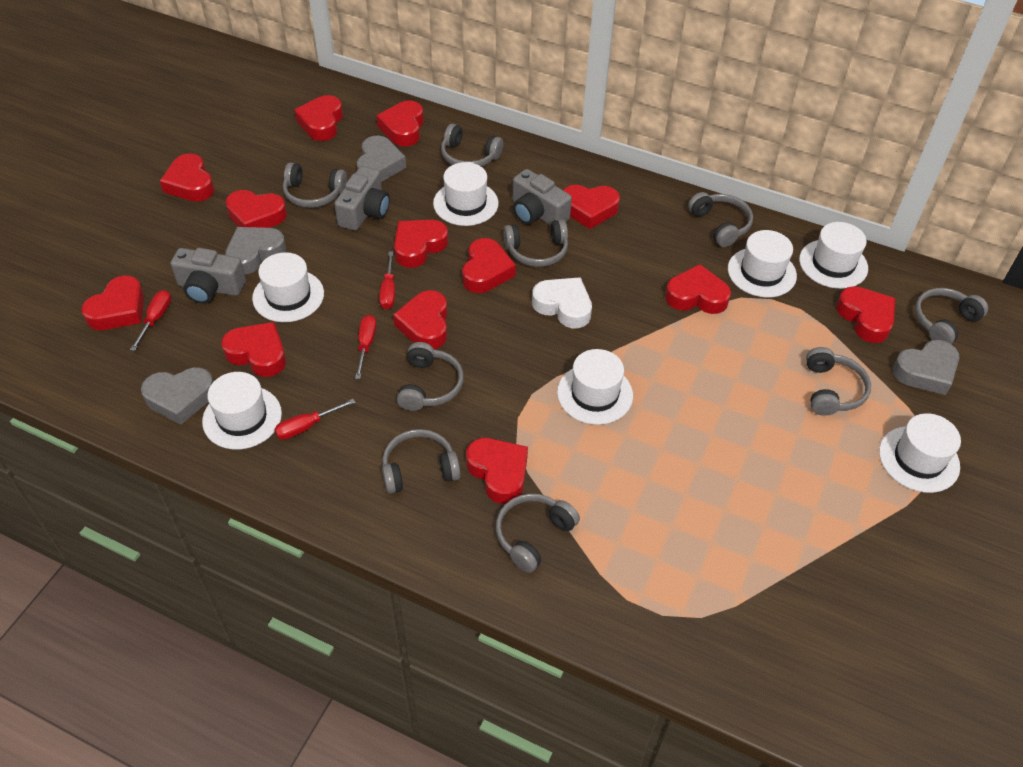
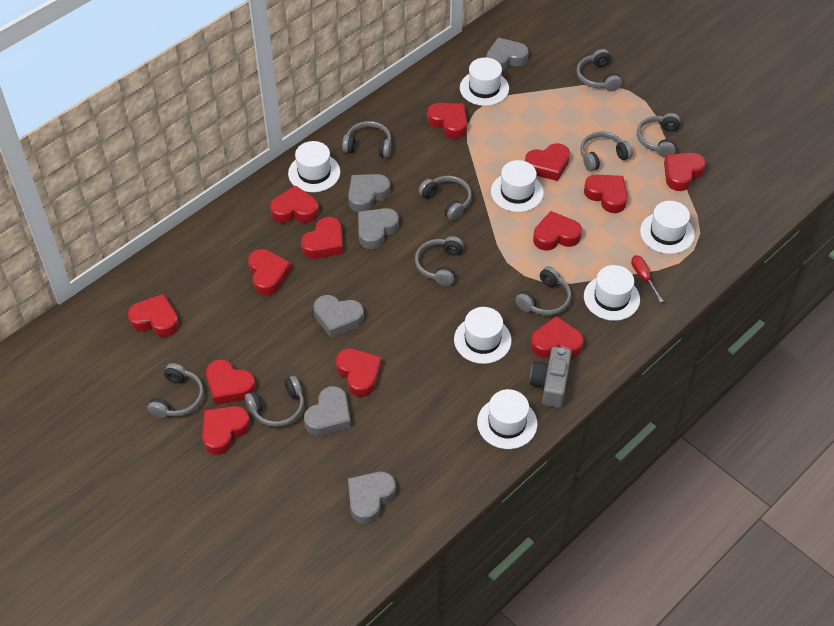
grey camera: [171,248,246,304] [334,166,390,231] [512,169,572,225] = 3 -> [530,346,571,408] = 1
grey heart: [141,367,213,425] [225,227,286,275] [357,136,406,182] [892,340,959,395] = 4 -> [304,386,351,436] [314,295,364,338] [348,174,390,212] [348,472,396,524] [358,208,399,249] [486,38,529,71] = 6
red screwdriver: [130,290,171,351] [275,399,356,440] [355,315,376,379] [379,252,395,309] = 4 -> [631,255,663,302] = 1
white heart: [532,277,592,328] = 1 -> none = 0

